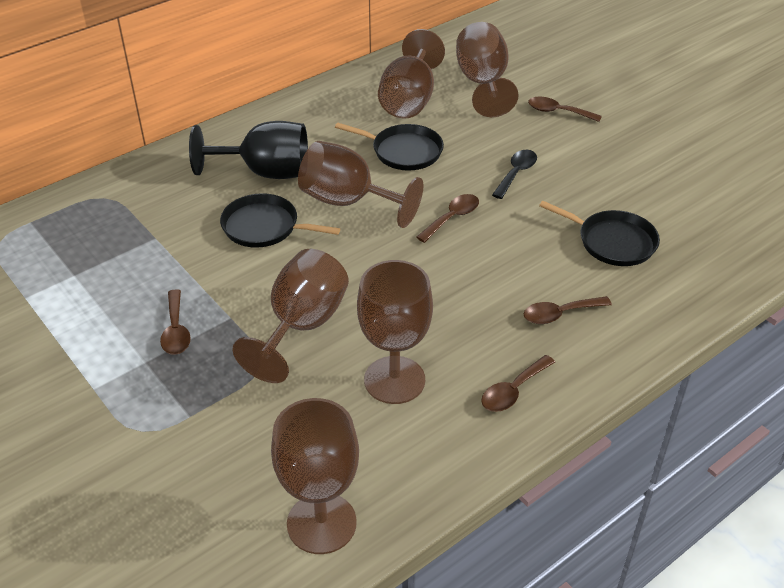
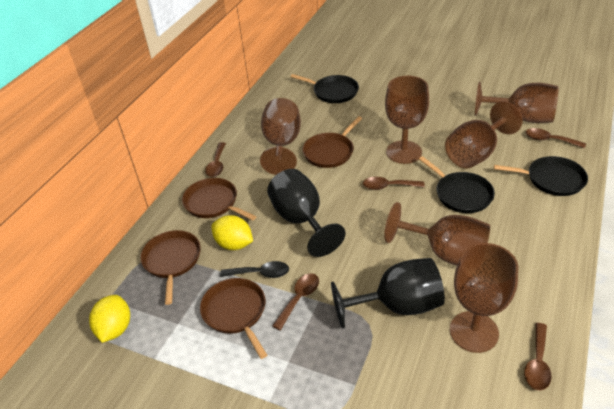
black goblet: [189,121,308,179] = 1 -> [267,169,345,257] [331,258,445,329] = 2
brown pan: none = 0 -> [140,230,201,305] [182,178,257,221] [200,278,267,359] [302,116,362,168] = 4
yellow lemon: none = 0 -> [89,295,130,343] [211,215,253,250] = 2

